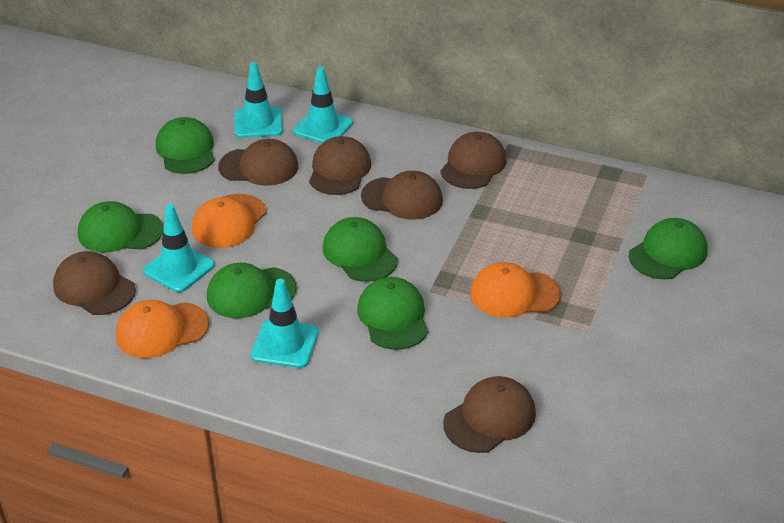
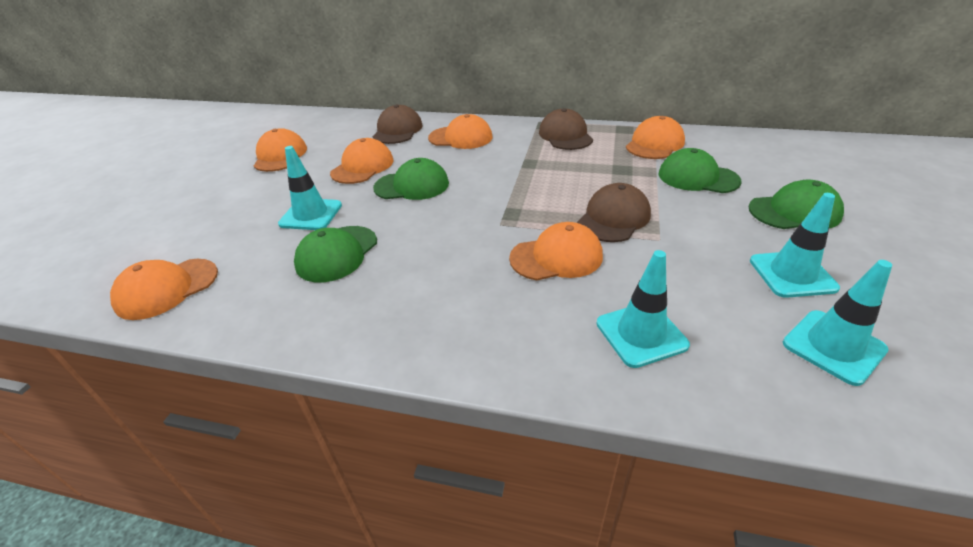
brown cap: [53,251,136,315] [218,139,298,186] [309,136,371,195] [361,171,443,220] [440,132,506,189] [443,376,536,453] = 6 -> [373,104,423,144] [539,108,593,150] [577,183,651,242] = 3
green cap: [78,201,164,252] [156,117,215,174] [207,263,297,318] [323,217,398,282] [357,277,428,350] [629,218,707,279] = 6 -> [294,226,377,282] [373,158,449,200] [658,148,742,193] [748,180,844,229] = 4
orange cap: [116,300,209,358] [192,194,266,248] [470,262,561,318] = 3 -> [110,259,218,320] [254,128,307,172] [330,138,393,184] [428,114,492,149] [509,222,603,280] [626,116,685,159] = 6

